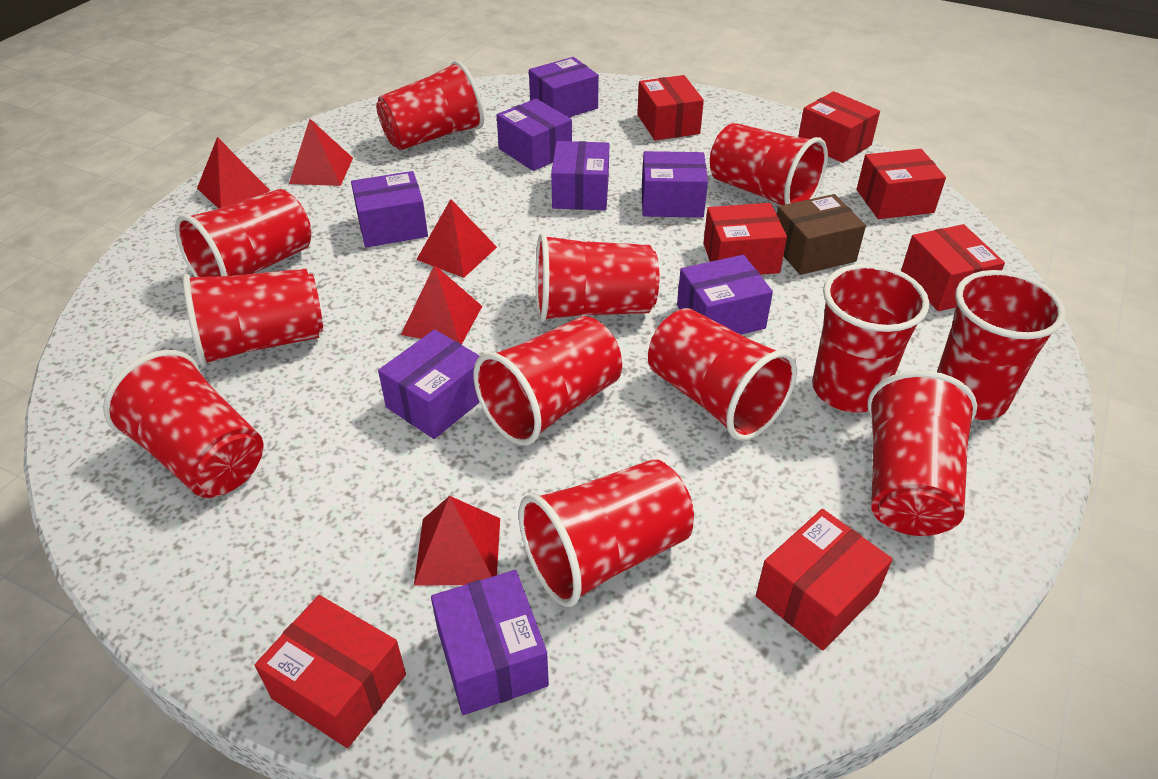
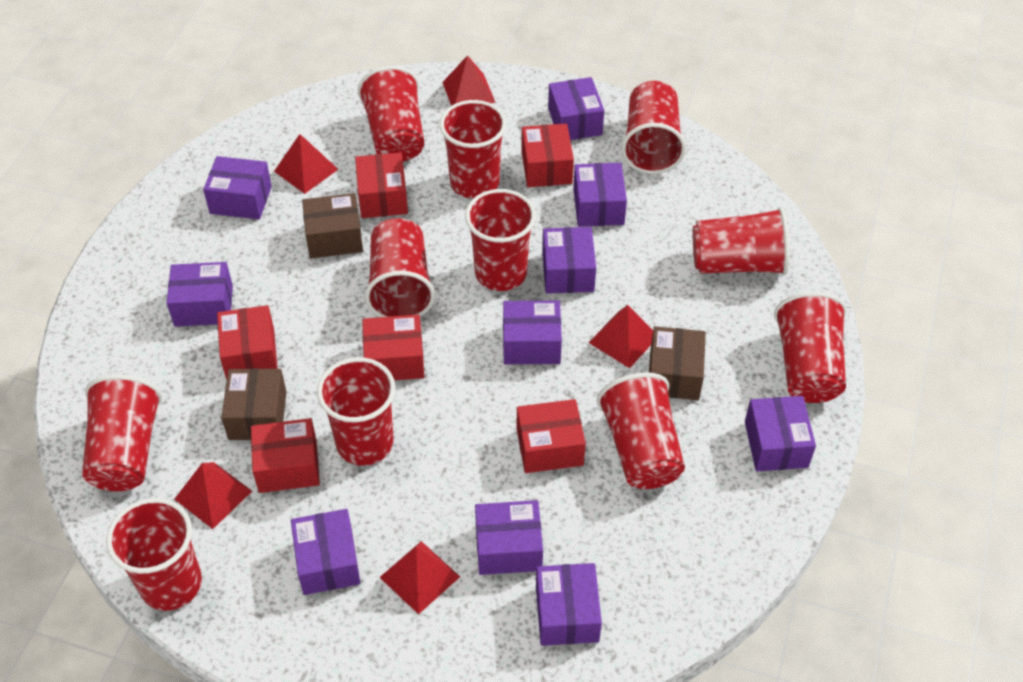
brown box: [777,194,866,275] = 1 -> [221,368,287,440] [302,193,363,258] [649,326,706,400] = 3
purple box: [351,171,428,247] [378,329,480,439] [431,570,549,715] [497,98,572,171] [529,57,599,117] [551,141,609,210] [642,151,708,218] [677,255,773,335] = 8 -> [167,262,233,327] [203,156,272,219] [291,509,360,595] [475,500,543,575] [503,300,562,364] [536,563,602,646] [542,227,596,293] [548,77,604,140] [573,163,627,227] [745,396,816,471] = 10
red box: [255,595,406,748] [637,75,704,141] [703,203,787,275] [756,509,893,651] [798,91,880,163] [857,149,946,219] [901,224,1005,311] = 7 -> [217,305,278,380] [251,418,320,493] [355,152,408,218] [362,315,424,380] [517,399,586,473] [522,123,574,187] = 6
red cup: [103,350,263,498] [175,189,311,277] [183,269,323,367] [376,61,484,150] [473,316,622,446] [519,459,694,607] [535,233,659,323] [648,308,797,441] [710,123,828,205] [812,264,929,413] [867,371,977,536] [937,270,1066,420] = 12 -> [82,375,162,491] [106,498,202,611] [317,357,396,466] [357,66,424,162] [365,218,435,317] [440,100,506,199] [465,189,536,291] [597,372,685,489] [621,81,686,174] [693,207,789,275] [774,292,847,403] = 11

